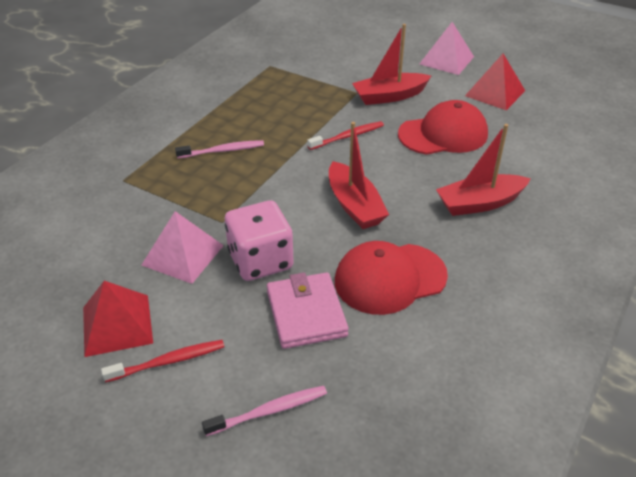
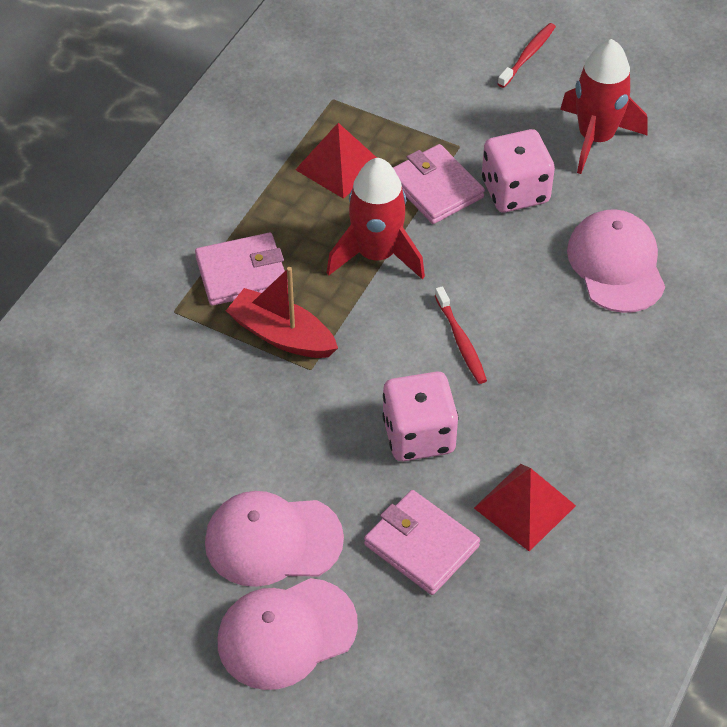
pink cap: none = 0 -> [205,491,344,587] [218,578,358,690] [567,209,665,313] = 3
pink dice: [225,200,294,281] = 1 -> [382,372,459,461] [482,129,555,212] = 2
pink pyramid: [142,211,224,284] [420,22,474,75] = 2 -> none = 0
pink toothbrush: [175,140,264,159] [202,386,327,436] = 2 -> none = 0
pink wallet: [267,272,349,349] = 1 -> [195,233,288,306] [364,490,480,595] [393,144,485,224] = 3
red boat: [329,122,389,229] [352,24,431,105] [436,124,531,216] = 3 -> [226,267,338,358] = 1
red cap: [335,241,448,315] [398,100,488,155] = 2 -> none = 0
red rocket: none = 0 -> [326,158,425,279] [560,39,648,174] = 2

